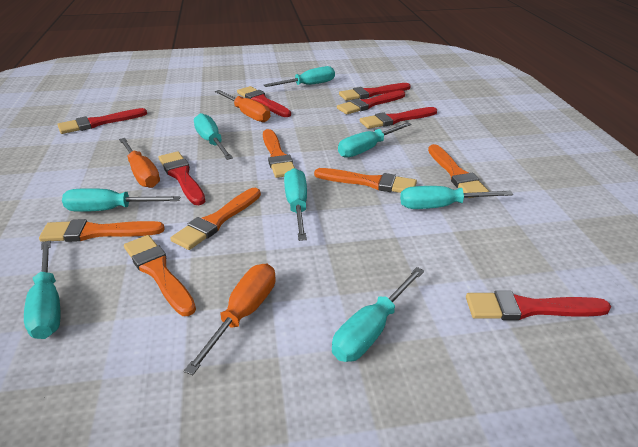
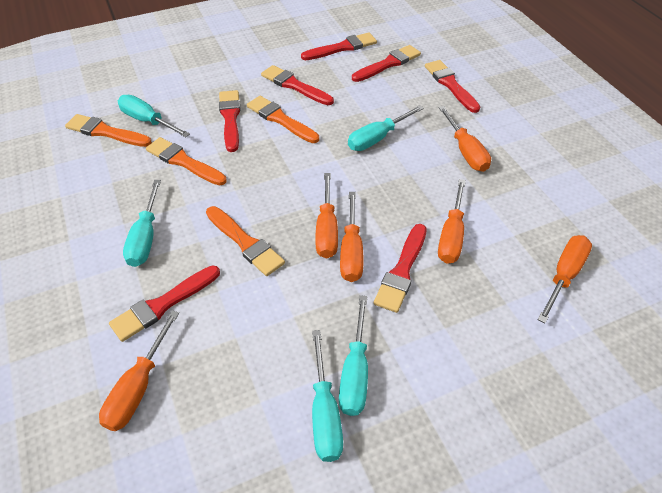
orange brush: [39,219,165,242] [124,235,196,316] [170,188,261,250] [263,129,295,178] [314,168,417,193] [428,144,489,198] = 6 -> [65,114,152,147] [146,137,227,186] [206,206,285,276] [247,96,319,143] = 4
orange screwdriver: [119,138,160,188] [184,264,276,375] [215,90,271,122] = 3 -> [99,310,179,431] [315,173,338,258] [340,192,364,282] [438,179,466,264] [439,106,491,172] [537,235,592,323] = 6
turquoise screwdriver: [24,241,60,339] [62,188,180,212] [194,113,233,160] [264,66,335,87] [284,168,307,241] [332,267,424,362] [338,122,412,158] [400,186,513,209] = 8 -> [118,95,190,137] [123,180,161,267] [312,330,343,462] [339,295,368,416] [348,105,424,151] = 5

